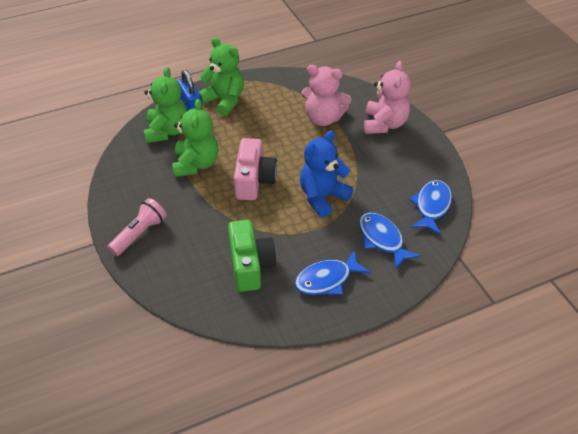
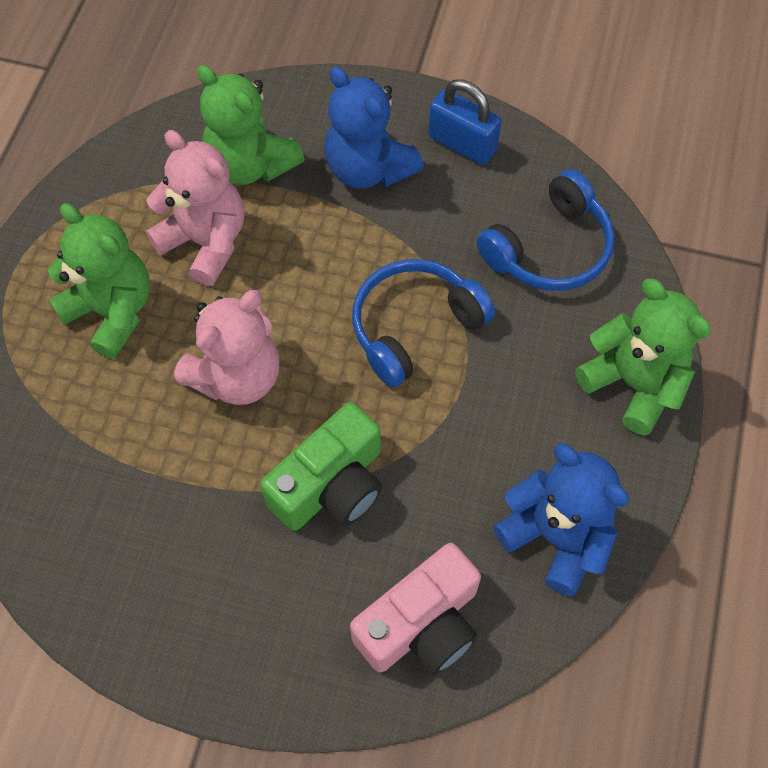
blue fish: [295,251,371,295] [359,212,421,269] [409,180,452,235] = 3 -> none = 0
blue headphones: none = 0 -> [352,259,495,388] [477,169,615,291] = 2
blue teddy bear: [300,130,354,218] = 1 -> [324,66,423,188] [493,443,629,596] = 2
pink flashlight: [107,198,167,256] = 1 -> none = 0

